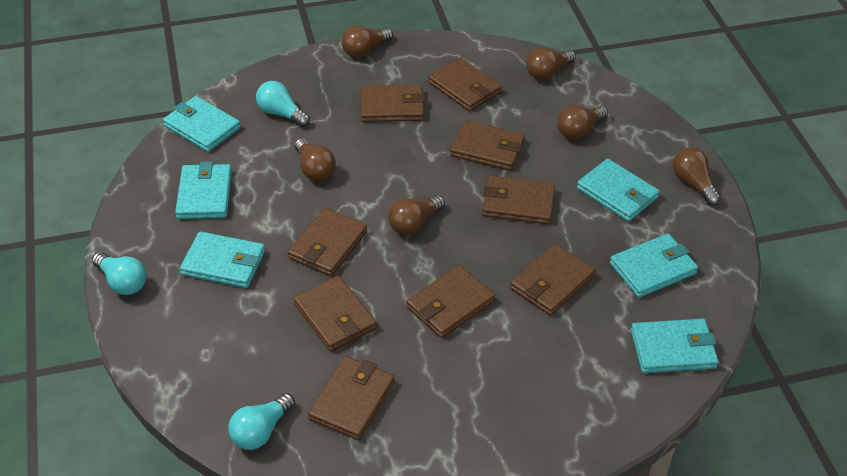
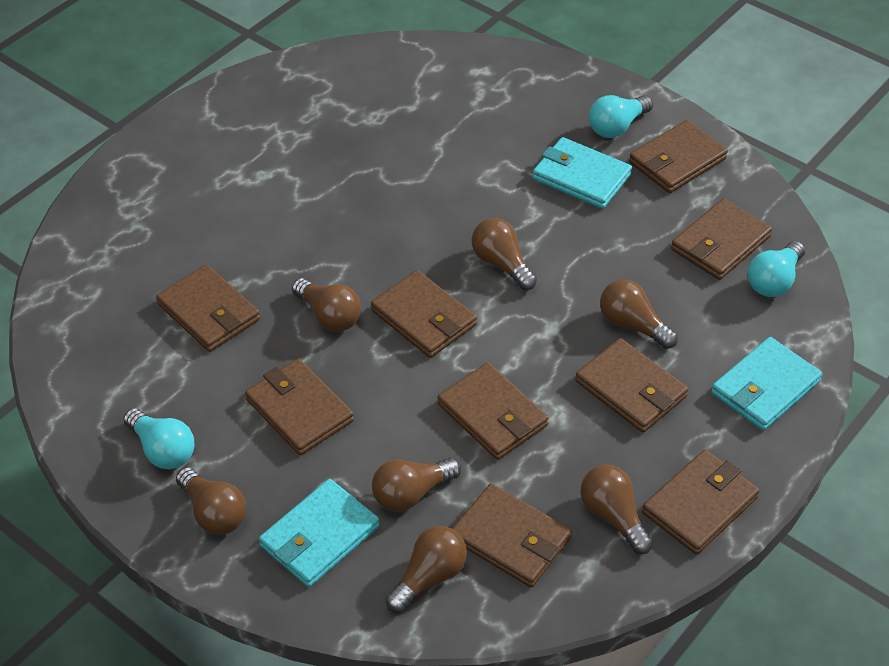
brown light bulb: [295,138,336,181] [342,25,393,58] [388,195,445,235] [526,48,576,80] [557,106,608,140] [673,148,721,206] = 6 -> [176,467,246,535] [292,278,361,332] [372,458,461,512] [385,526,467,613] [472,218,537,290] [581,465,653,554] [600,279,678,349] = 7
turquoise wallet: [163,96,241,152] [175,161,232,219] [180,231,265,288] [577,159,660,222] [610,234,698,298] [631,319,718,373] = 6 -> [259,479,380,587] [533,137,632,209] [711,337,822,431] = 3

